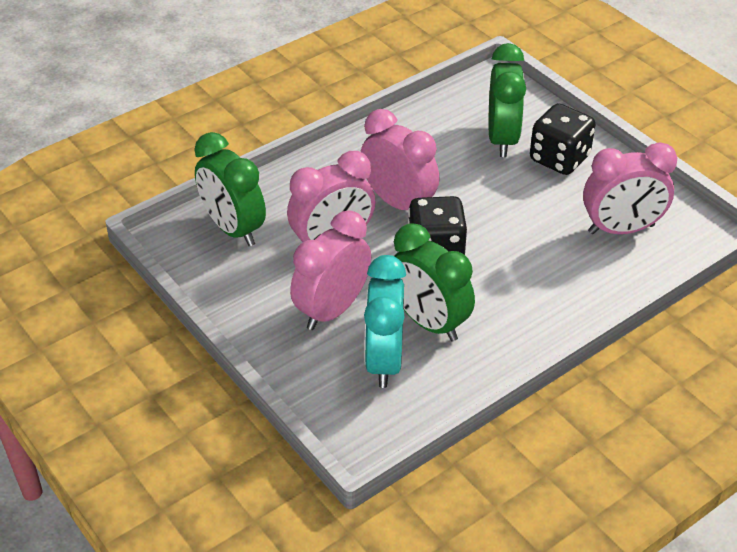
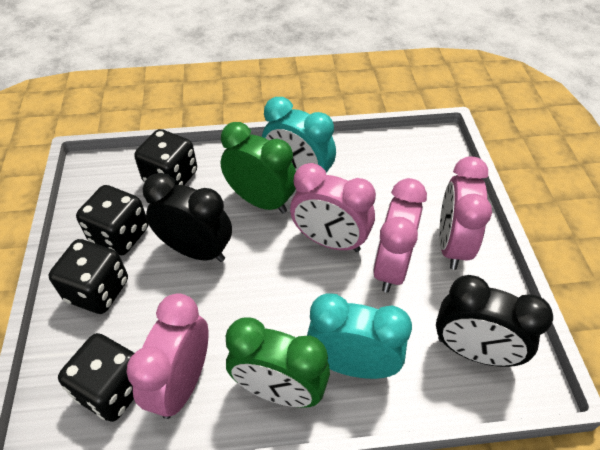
black clock: none = 0 -> [143,173,232,262] [436,275,553,367] = 2
black dice: [408,196,467,255] [530,103,595,175] = 2 -> [49,239,128,314] [58,333,134,422] [76,185,148,255] [134,129,197,185] = 4
green clock: [194,132,266,246] [394,223,475,341] [489,43,526,157] = 3 -> [221,122,296,214] [226,317,330,408] = 2
turquoise clock: [364,255,406,388] = 1 -> [262,97,336,172] [307,293,412,379] = 2

